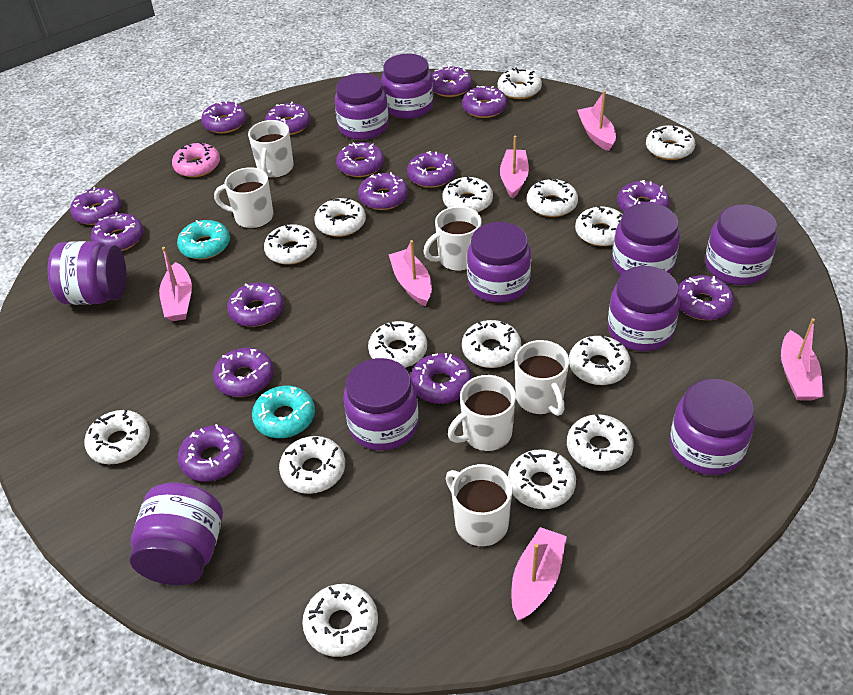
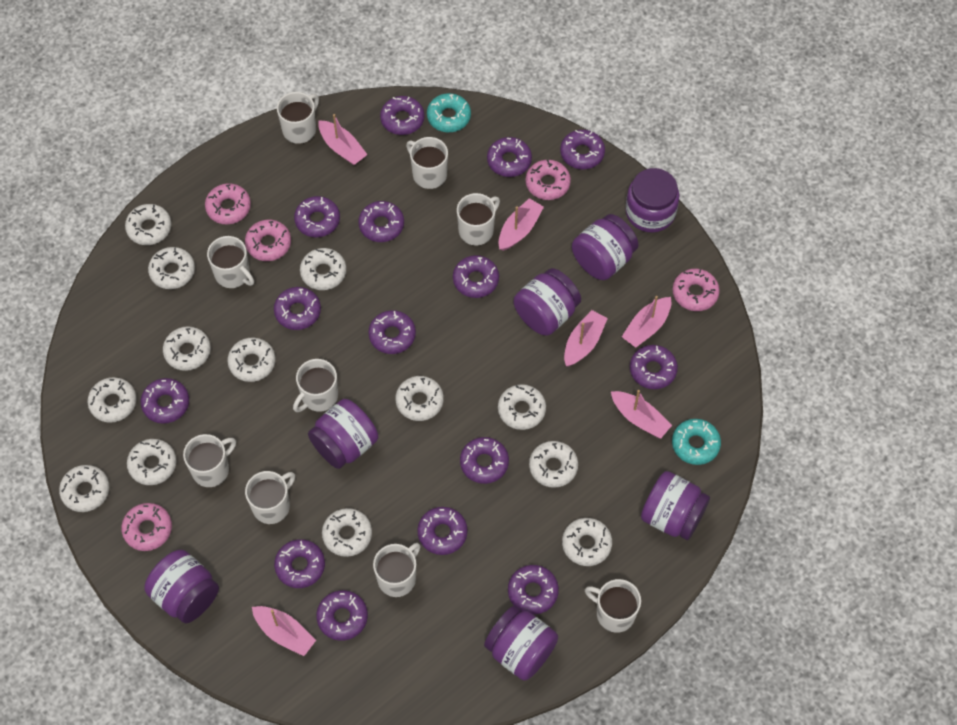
pink donut: [172,141,220,177] = 1 -> [121,503,172,551] [205,183,251,224] [245,220,291,261] [525,160,571,200] [672,268,720,311] = 5
purple jar: [48,241,126,305] [130,482,223,585] [335,73,389,140] [343,358,419,450] [381,54,433,119] [467,222,531,303] [607,266,680,351] [612,203,680,275] [670,379,754,475] [705,204,777,285] = 10 -> [145,550,219,623] [308,399,378,469] [484,606,558,681] [514,268,581,336] [572,214,638,280] [626,168,679,233] [641,471,710,540] = 7
white donut: [84,410,150,464] [264,224,317,265] [279,436,345,494] [302,584,378,657] [314,198,366,237] [368,321,427,368] [442,176,493,212] [462,320,521,368] [498,68,542,99] [508,449,576,509] [527,178,578,217] [567,414,634,471] [569,334,631,385] [575,205,623,246] [646,124,695,160] = 15 -> [59,465,109,512] [88,377,136,423] [125,204,171,245] [127,439,177,485] [148,247,195,289] [163,326,211,371] [228,337,275,382] [300,248,346,290] [322,508,372,557] [395,376,444,421] [498,384,546,430] [529,441,578,488] [562,518,612,566] = 13
white mug: [214,167,274,229] [248,120,294,178] [423,206,482,271] [446,464,512,547] [448,375,516,451] [515,340,569,416] = 6 -> [183,434,236,487] [207,236,254,288] [245,471,295,524] [277,92,319,144] [293,359,338,412] [373,543,421,597] [406,137,448,189] [457,193,500,246] [585,579,641,633] = 9

